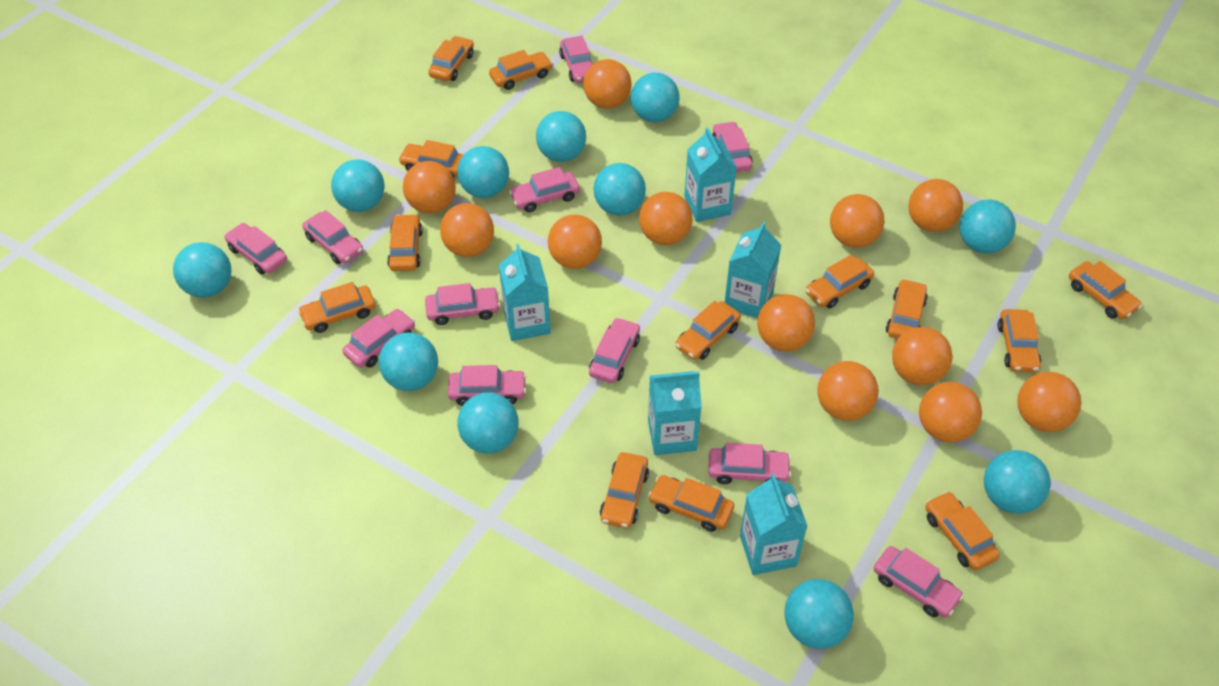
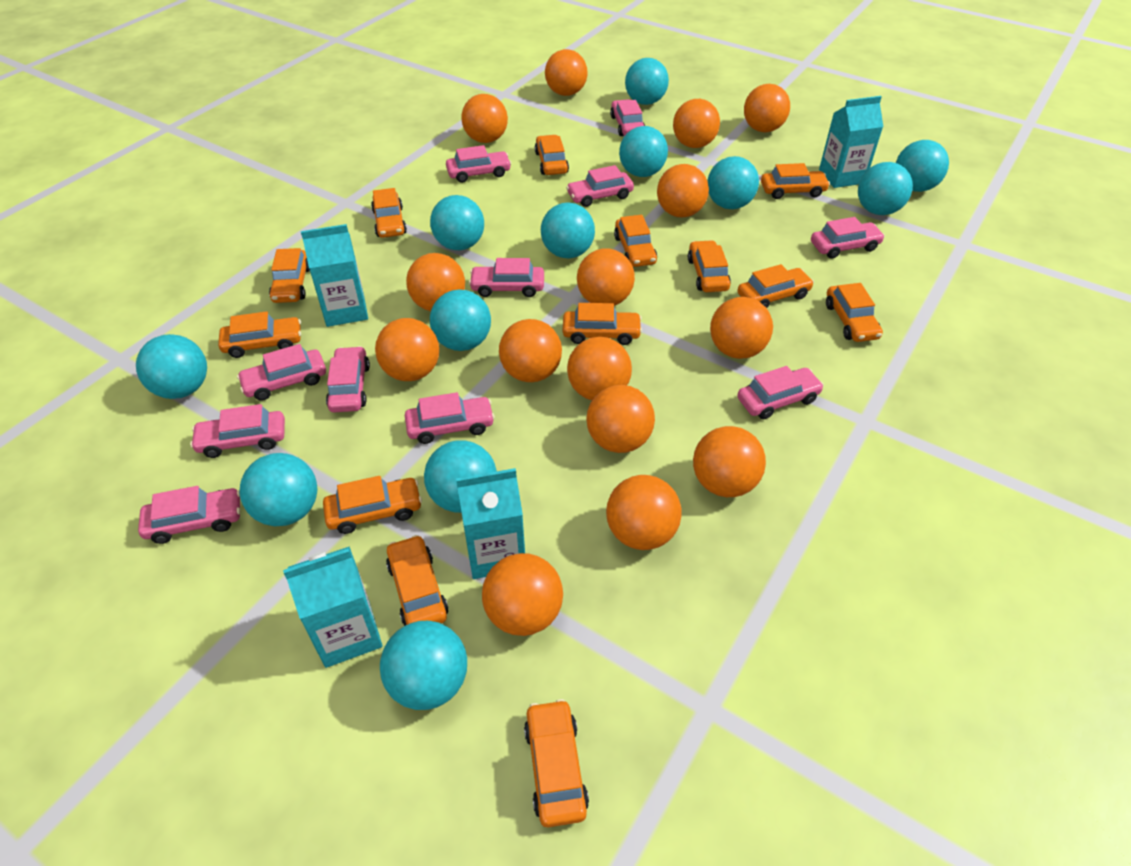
orange ball: [403,161,456,213] [440,203,494,257] [548,214,602,269] [583,59,632,109] [639,192,693,245] [757,294,815,352] [817,361,878,421] [830,194,884,248] [892,327,953,385] [908,179,963,232] [919,382,982,442] [1017,372,1081,432] = 12 -> [375,318,439,381] [406,253,465,311] [462,94,508,143] [482,553,563,636] [499,319,562,382] [545,49,588,96] [567,337,632,400] [577,248,635,306] [586,385,655,453] [606,475,682,550] [657,164,709,217] [673,99,720,148] [693,426,766,497] [710,297,773,359] [744,84,790,132] = 15
turquoise ball: [173,242,232,298] [331,159,385,212] [379,333,438,391] [457,146,509,198] [457,392,519,453] [536,111,586,162] [594,163,646,216] [631,73,679,122] [784,579,854,649] [960,199,1016,253] [984,450,1051,514] = 11 -> [136,334,207,399] [240,453,317,526] [380,621,467,710] [424,440,497,513] [430,195,484,250] [430,289,491,351] [541,203,595,258] [619,126,668,177] [625,58,669,105] [707,156,759,209] [858,162,913,215] [896,140,949,192] = 12
turquoise carton: [499,244,551,341] [648,371,702,455] [684,128,737,222] [725,222,781,318] [740,474,807,575] = 5 -> [283,546,382,668] [301,224,368,327] [456,468,525,579] [819,96,883,188] = 4

